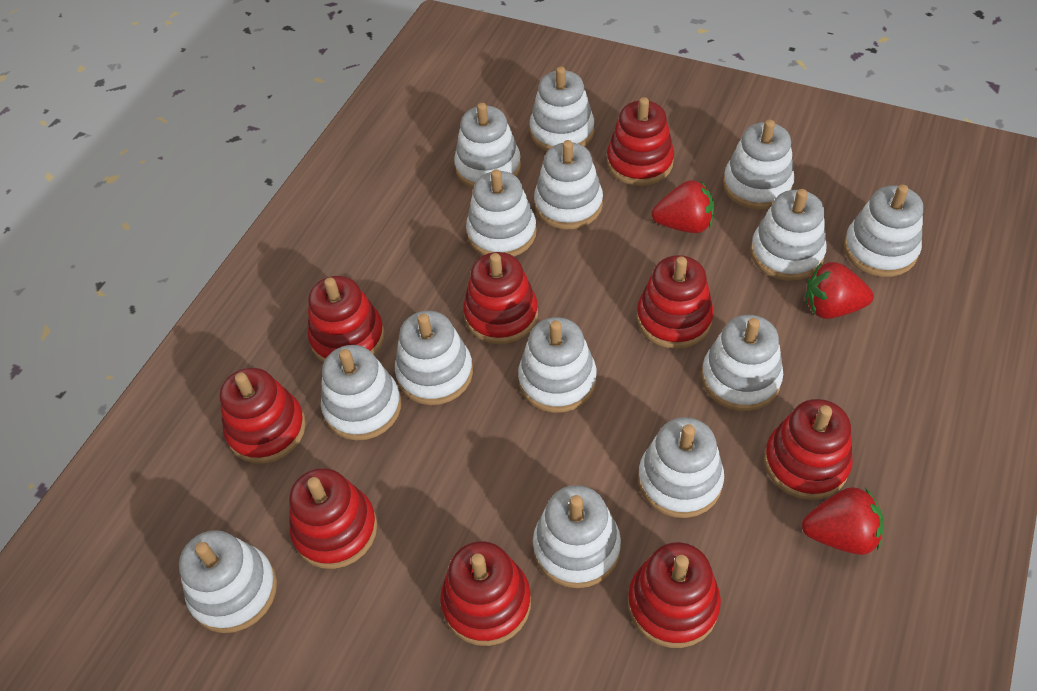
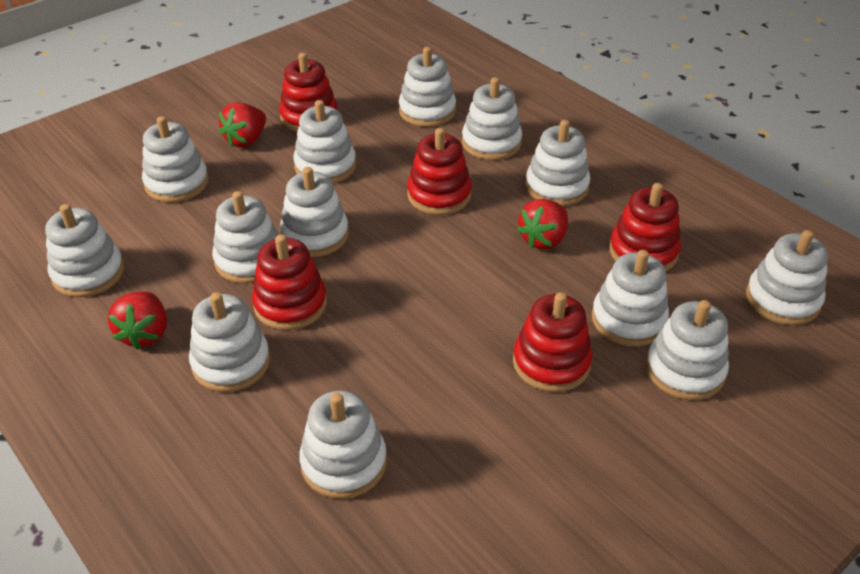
red stacking toy: [220,368,306,464] [289,468,377,569] [308,276,385,363] [440,541,531,646] [463,252,538,344] [607,97,674,186] [628,542,721,648] [637,255,714,349] [764,399,852,500] = 9 -> [252,234,327,330] [279,53,337,132] [407,128,472,215] [513,292,593,392] [609,183,681,271] = 5
white stacking toy: [179,530,277,633] [321,345,401,440] [395,311,473,405] [454,103,521,188] [466,169,537,257] [518,317,597,413] [530,66,594,151] [533,485,621,588] [534,140,603,229] [638,417,724,518] [701,315,783,411] [723,120,795,210] [750,189,827,281] [844,184,923,277] = 14 -> [45,204,124,297] [142,116,209,202] [189,292,270,392] [212,191,278,284] [280,167,349,257] [293,100,356,184] [299,391,387,499] [399,47,456,127] [462,77,522,160] [525,120,590,206] [592,250,669,346] [646,300,729,400] [746,230,828,325] = 13

